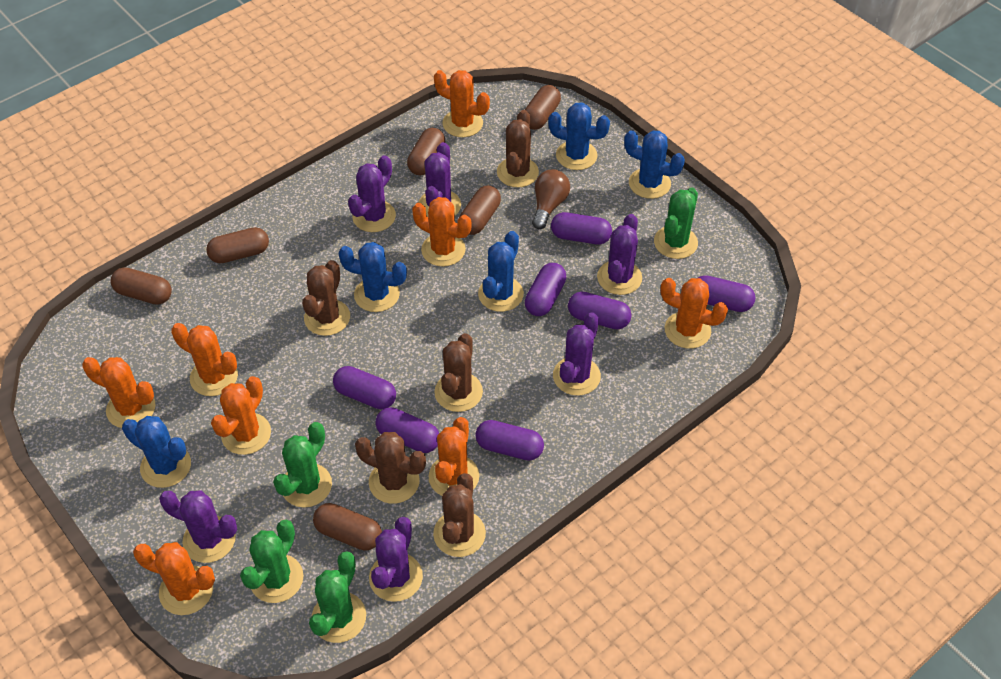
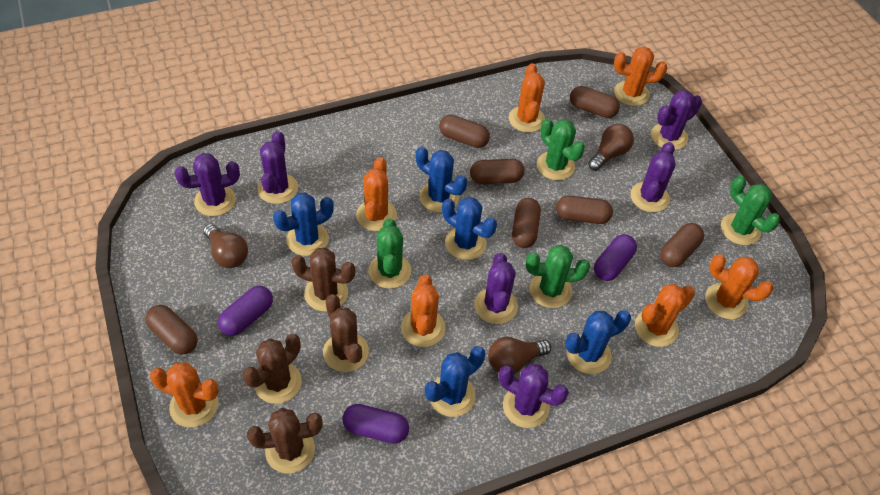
brown cactus: [302,260,350,336] [355,432,426,504] [433,473,486,557] [434,333,483,412] [497,110,539,187] = 5 -> [242,334,302,404] [247,408,323,474] [291,247,355,312] [323,294,369,372] = 4
brown capsule: [111,267,172,305] [206,227,269,263] [313,503,382,551] [407,128,445,175] [459,185,501,235] [525,85,561,130] = 6 -> [145,305,198,355] [439,115,490,148] [470,159,525,184] [512,198,541,248] [556,196,613,224] [570,86,620,118] [660,223,704,267] = 7
brown light bulb: [532,169,570,229] = 1 -> [203,224,248,268] [488,337,551,374] [588,124,634,171] = 3
orange cactus: [82,357,156,428] [133,542,215,615] [171,323,238,396] [211,376,271,455] [412,197,471,267] [429,417,479,496] [434,70,490,137] [660,278,728,349] = 8 -> [150,362,219,428] [356,157,397,231] [401,274,446,347] [509,63,545,133] [614,47,667,106] [635,284,695,347] [705,254,773,319] = 7
purple capsule: [333,366,396,409] [375,407,439,453] [475,420,544,461] [525,263,567,316] [551,212,612,244] [568,292,632,330] [698,275,755,312] = 7 -> [218,286,273,336] [342,404,409,444] [594,234,637,281] = 3

